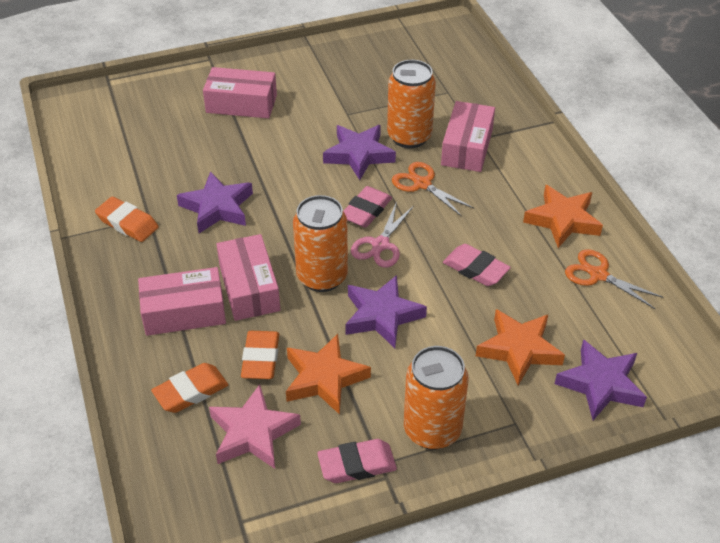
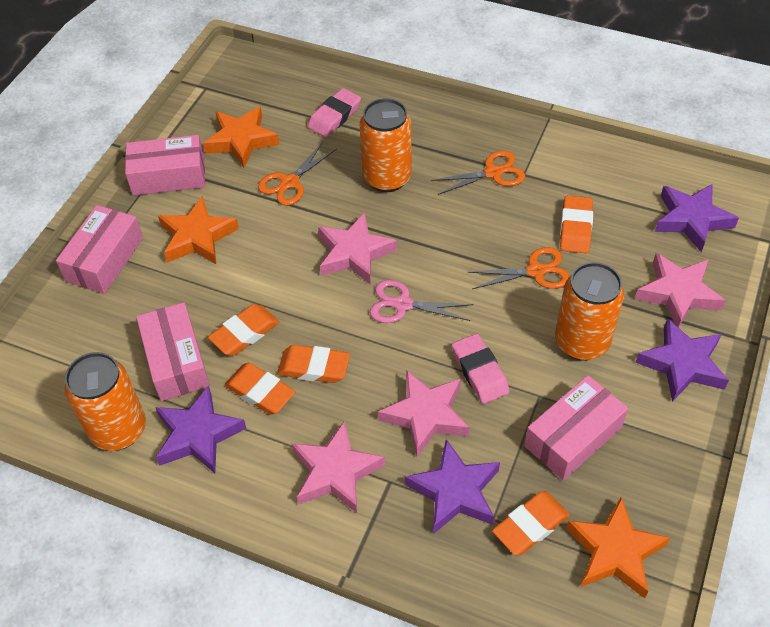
orange eraser: [95,197,159,242] [151,363,228,413] [241,331,279,379] = 3 -> [208,304,279,356] [224,363,295,415] [277,345,350,383] [492,491,570,555] [560,195,593,253] = 5
orange scissors: [392,162,474,217] [565,249,664,309] = 2 -> [258,142,336,206] [431,151,525,195] [468,247,570,289] = 3
pink eraser: [317,439,397,483] [343,186,392,228] [443,244,511,286] = 3 -> [308,88,361,137] [452,334,510,404] = 2
pink star: [209,384,301,469] = 1 -> [292,420,385,513] [318,212,397,284] [378,370,470,457] [635,253,726,328] = 4

